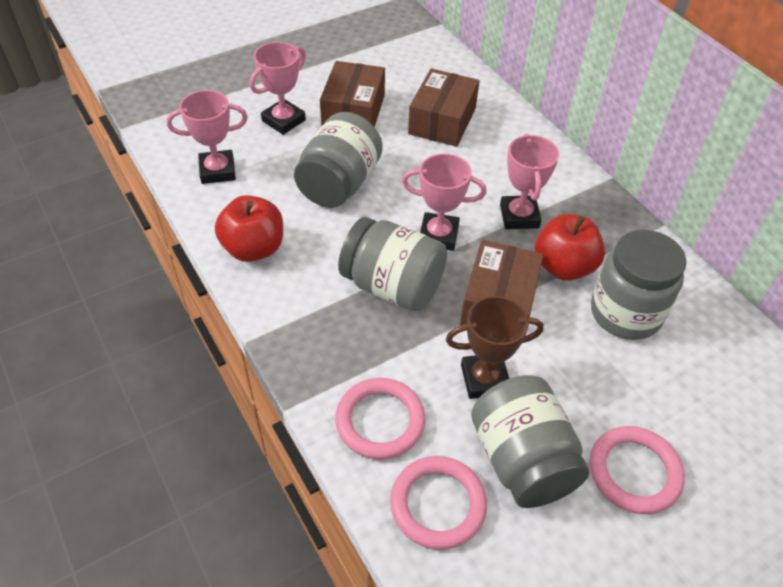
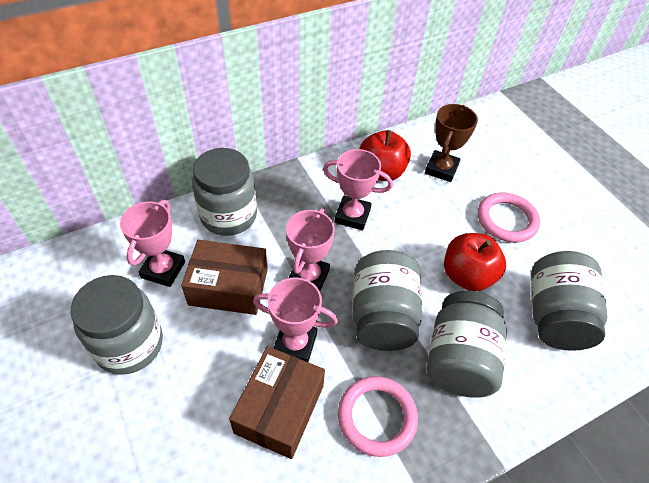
brown box: [320,61,385,127] [408,68,479,147] [460,240,543,325] = 3 -> [181,240,268,315] [229,346,325,459] = 2
grey jar: [294,112,383,208] [338,217,447,311] [471,375,589,508] [591,230,687,340] = 4 -> [70,275,163,375] [192,148,257,236] [353,250,422,351] [427,291,507,398] [531,251,607,351] = 5
pink ring: [335,378,425,460] [390,456,487,550] [590,426,685,514] = 3 -> [338,376,418,457] [478,193,540,243] = 2

